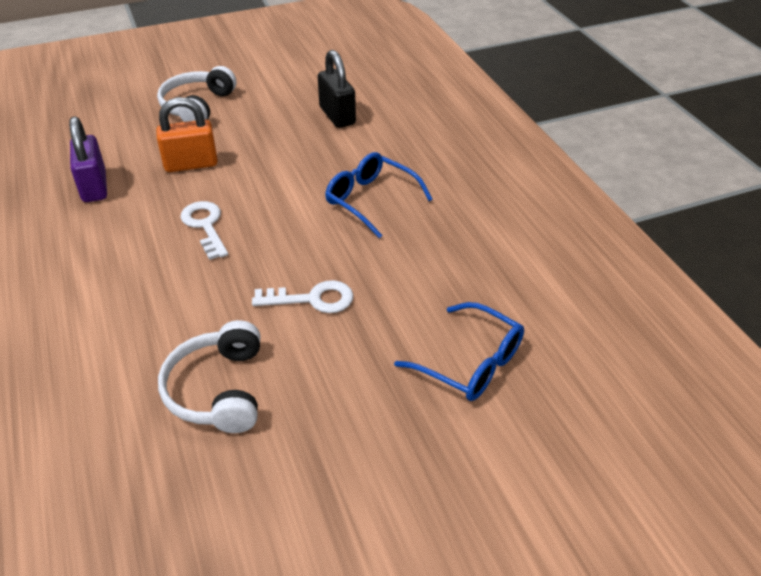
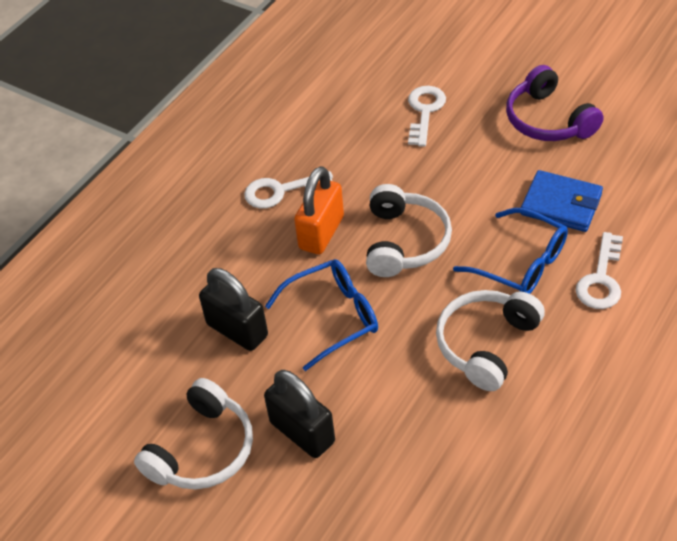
black padlock: [318,50,356,128] = 1 -> [199,268,268,351] [264,370,335,458] = 2
blue wallet: none = 0 -> [520,170,603,232] = 1
purple headphones: none = 0 -> [506,65,604,141] = 1
purple padlock: [69,116,107,202] = 1 -> none = 0
white headphones: [157,66,236,122] [158,320,260,433] = 2 -> [134,378,253,489] [366,184,452,277] [436,290,545,391] = 3
white key: [181,201,228,260] [252,280,353,313] = 2 -> [244,171,333,209] [408,86,446,147] [576,232,623,309] = 3

